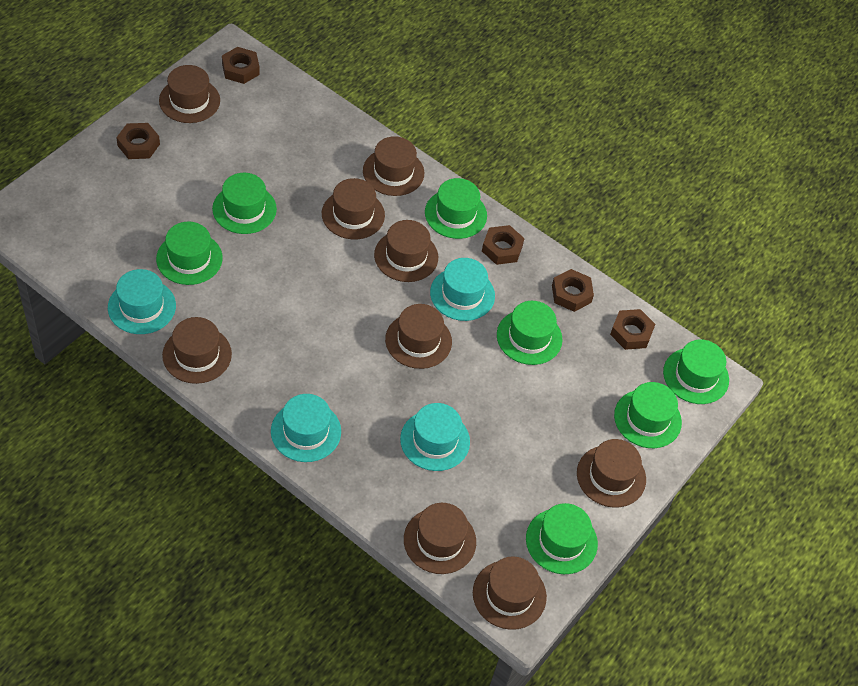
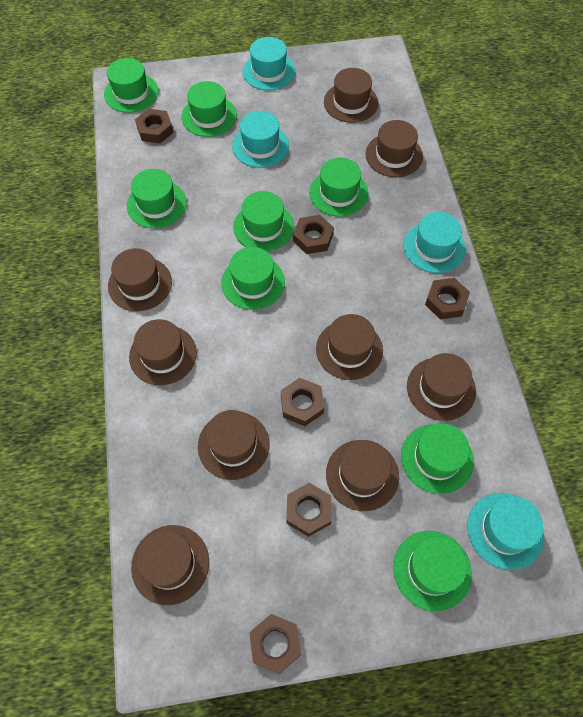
brown nut: [116,123,160,159] [222,47,260,84] [482,225,525,265] [552,269,594,312] [610,309,655,350] = 5 -> [135,109,174,143] [249,614,301,674] [281,378,324,426] [287,483,331,537] [293,215,334,254] [425,278,470,319] = 6
green hat: [156,222,223,285] [212,173,277,234] [425,178,487,239] [497,301,563,365] [526,503,598,574] [614,382,682,448] [663,340,729,404] = 7 -> [104,58,158,113] [127,169,187,228] [181,81,237,137] [221,247,285,310] [233,191,294,251] [309,157,369,217] [393,531,472,612] [401,423,474,494] = 8

